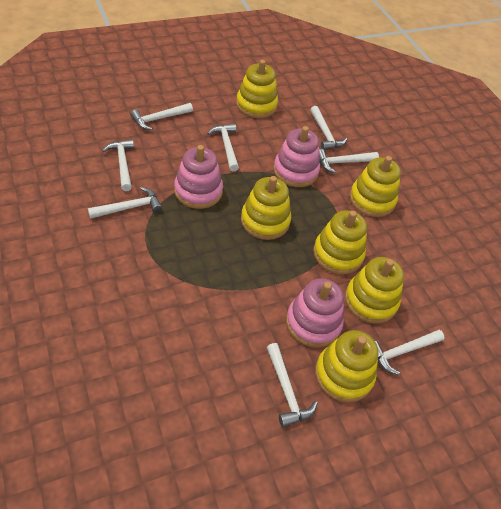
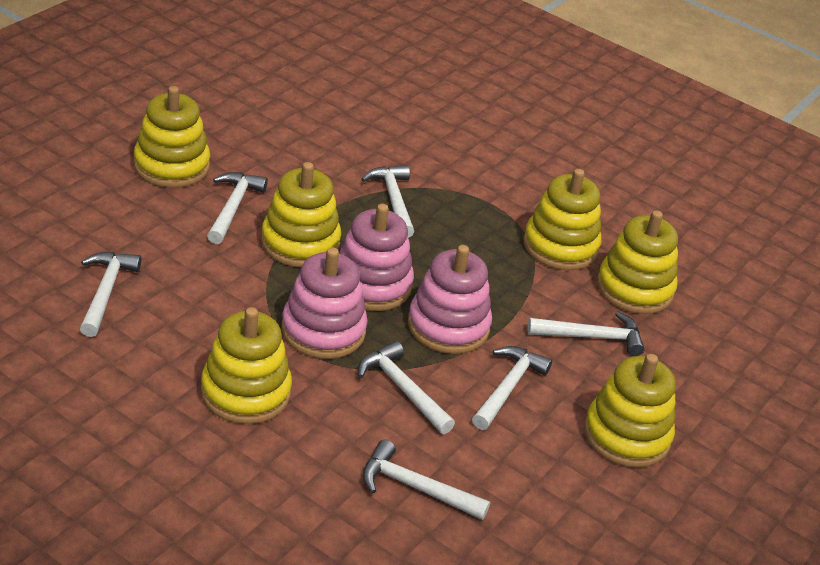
white hammer: [88,187,162,219] [102,139,134,191] [131,103,193,130] [207,123,239,171] [267,343,318,427] [310,106,347,150] [319,149,379,173] [375,330,445,375] = 8 -> [80,252,141,337] [207,172,268,244] [358,341,455,434] [361,165,414,238] [362,440,490,520] [472,346,552,430] [527,312,644,356] = 7

